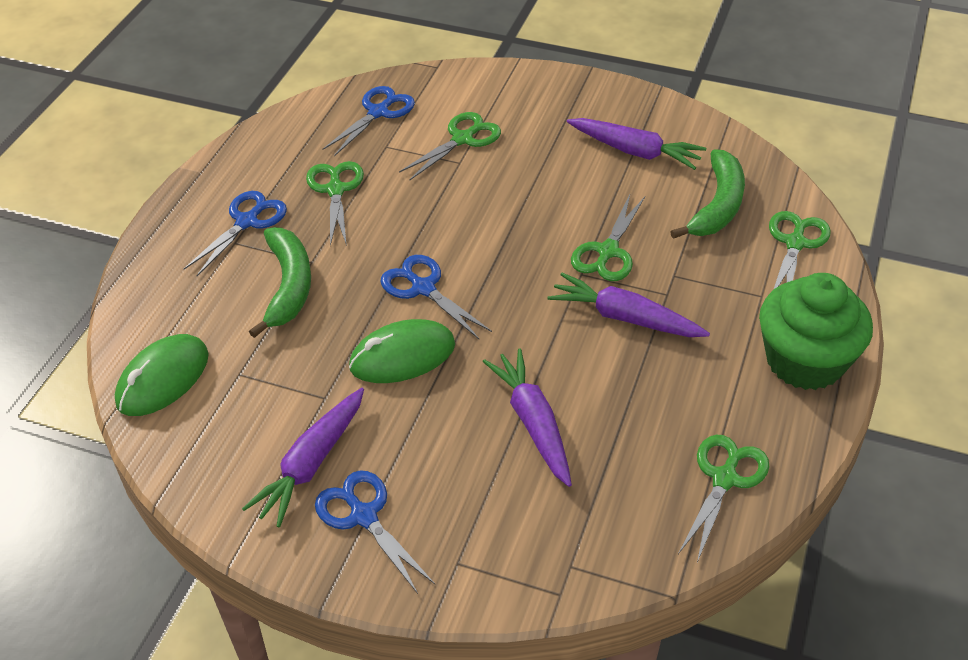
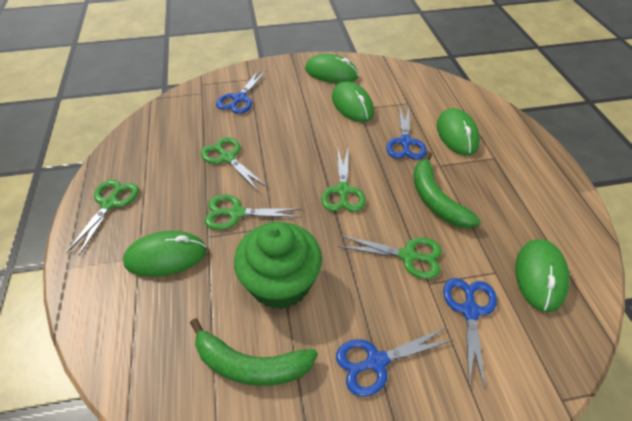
green mouse: [115,334,208,416] [349,319,455,383] = 2 -> [123,231,207,277] [305,54,358,83] [332,81,374,122] [437,108,480,156] [515,239,569,312] = 5
purple carrot: [242,388,364,528] [482,348,572,487] [547,273,710,337] [567,118,706,170] = 4 -> none = 0

